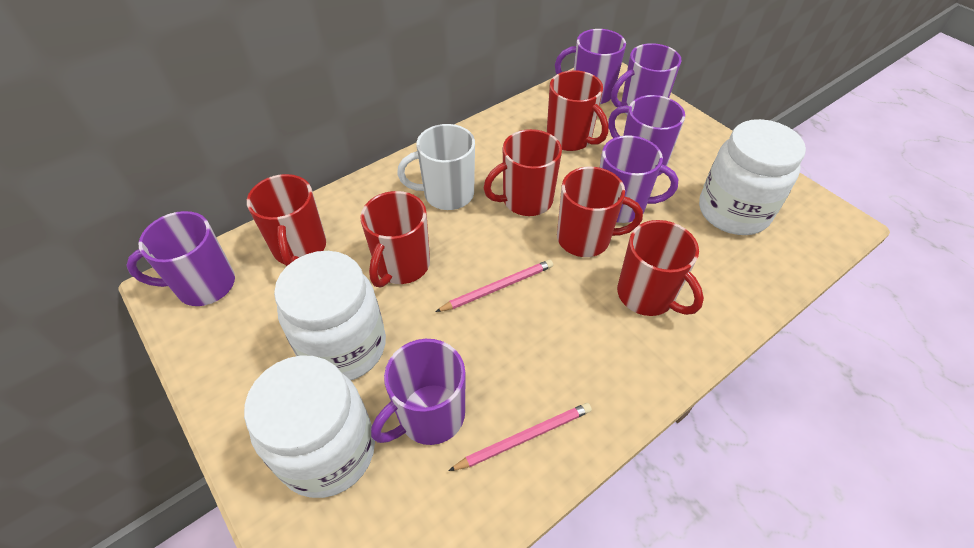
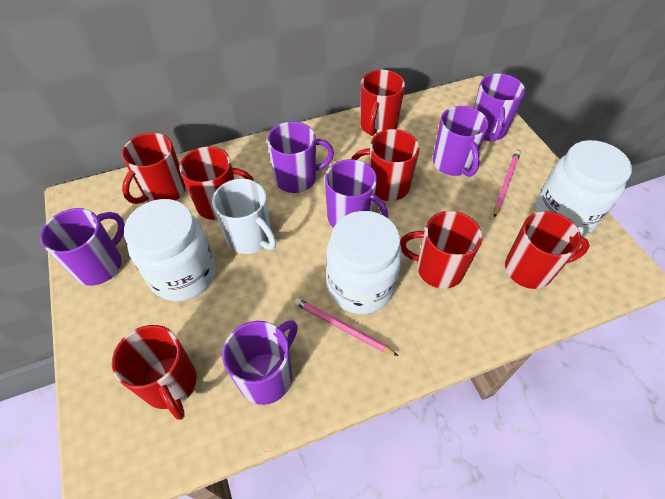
red mug: [247,174,326,267] [360,191,430,288] [484,129,562,216] [547,70,609,151] [557,167,643,257] [617,220,704,316] = 6 -> [112,325,197,420] [122,133,186,204] [179,147,254,220] [351,129,420,201] [360,70,405,136] [400,211,482,289] [505,211,590,289] = 7

